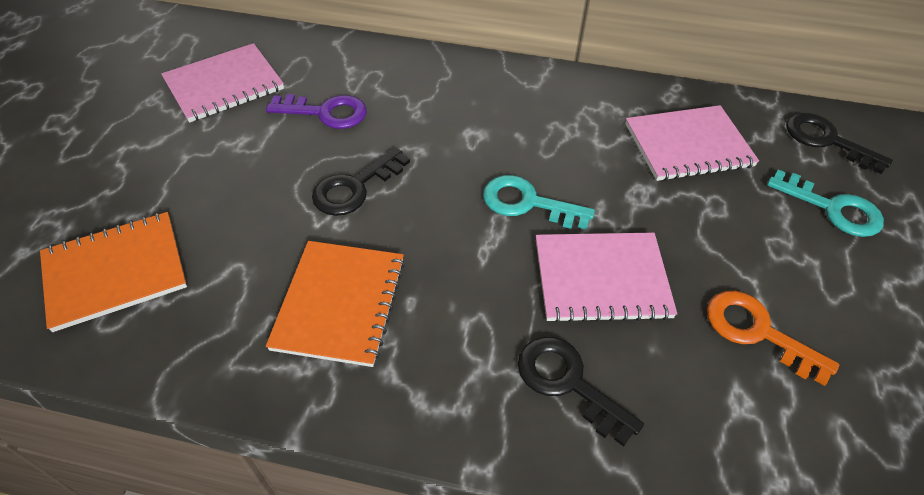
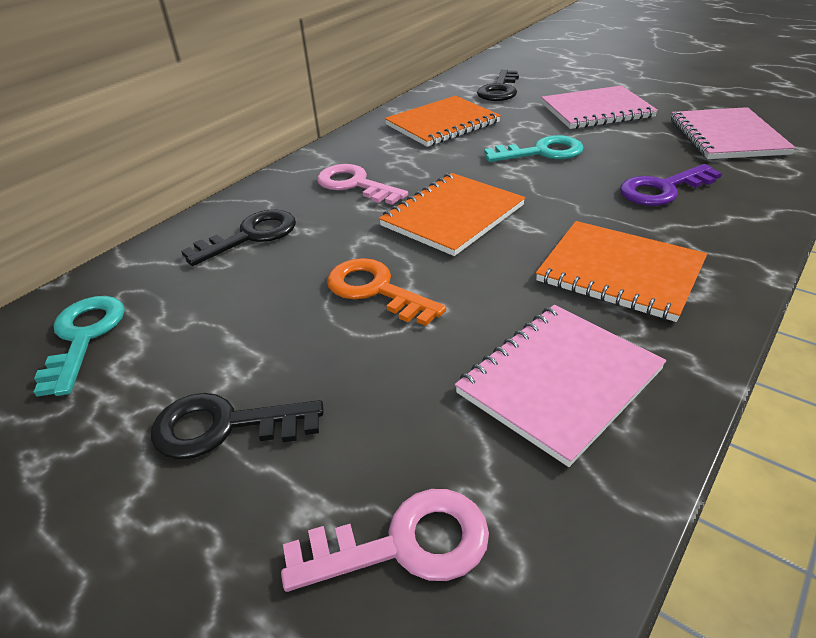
orange notebook: [40,212,187,332] [266,241,405,367] = 2 -> [379,173,525,256] [385,96,501,147] [536,221,707,322] = 3
pink key: none = 0 -> [281,489,489,592] [317,164,408,205] = 2

